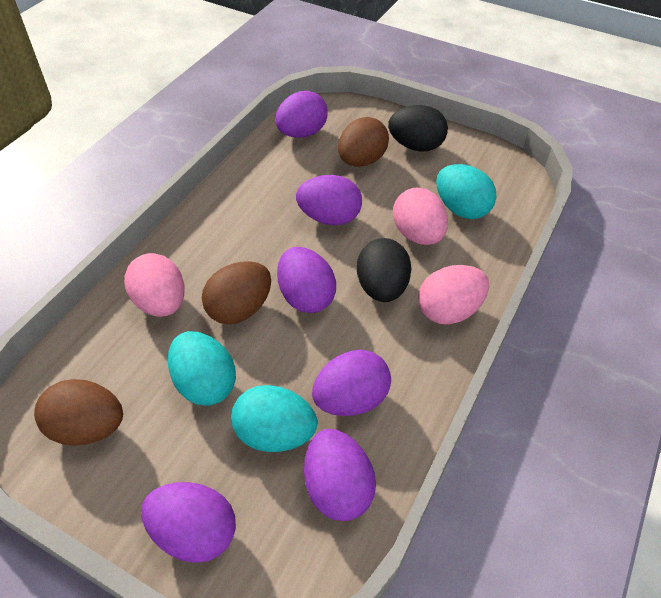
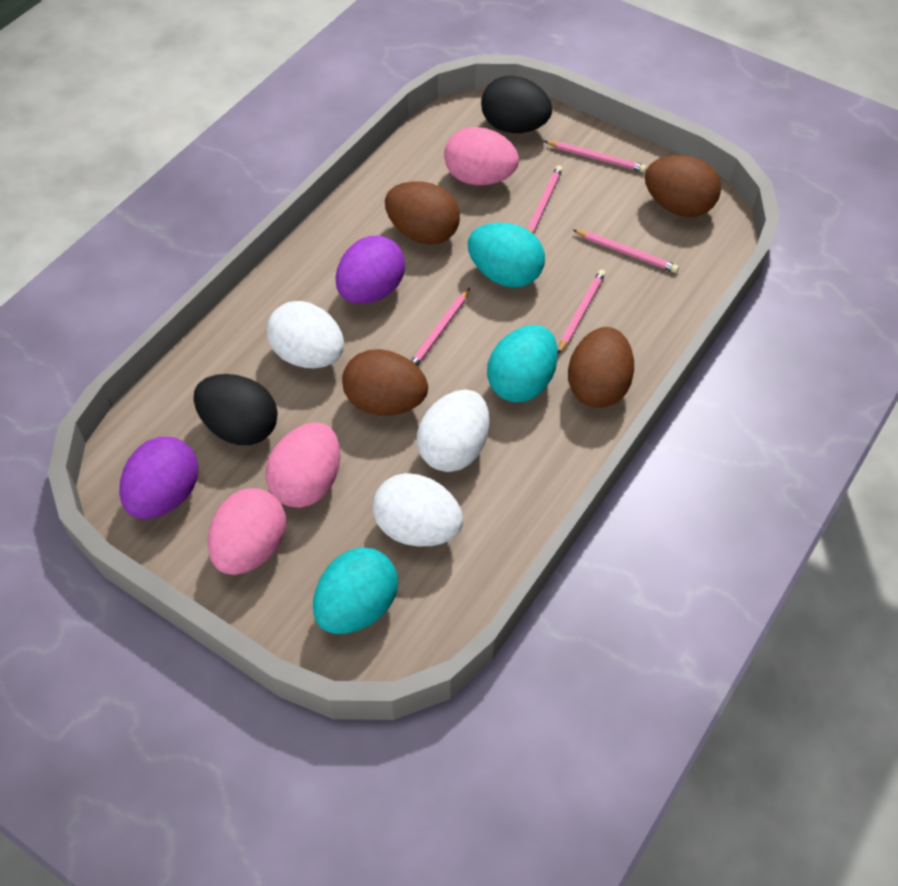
brown egg: [34,379,123,446] [202,261,271,325] [338,117,389,167] = 3 -> [342,349,428,416] [385,181,460,245] [568,327,634,408] [645,155,721,217] = 4
pink pencil: none = 0 -> [411,288,470,366] [527,165,563,234] [544,141,647,172] [558,270,606,354] [573,230,679,273] = 5
purple egg: [141,482,236,563] [275,91,328,138] [277,247,336,313] [296,175,362,225] [304,429,376,521] [312,350,391,416] = 6 -> [119,437,199,519] [336,236,405,304] = 2
white egg: none = 0 -> [267,301,344,368] [373,473,463,546] [417,390,489,472] = 3

